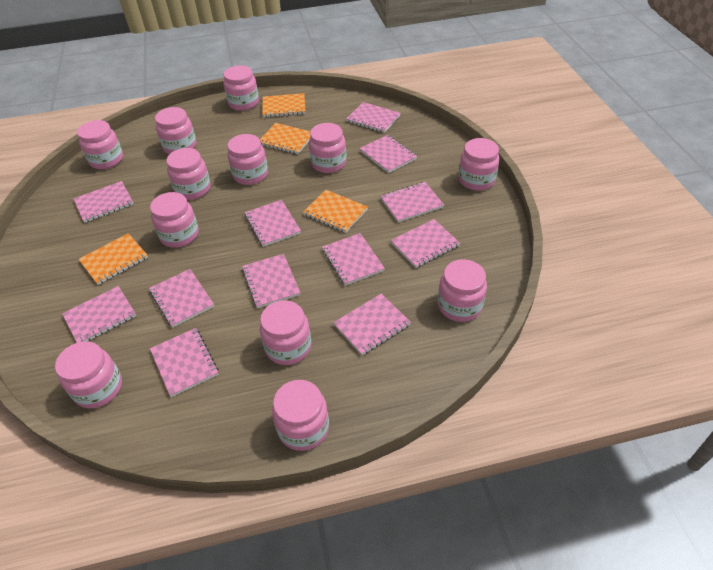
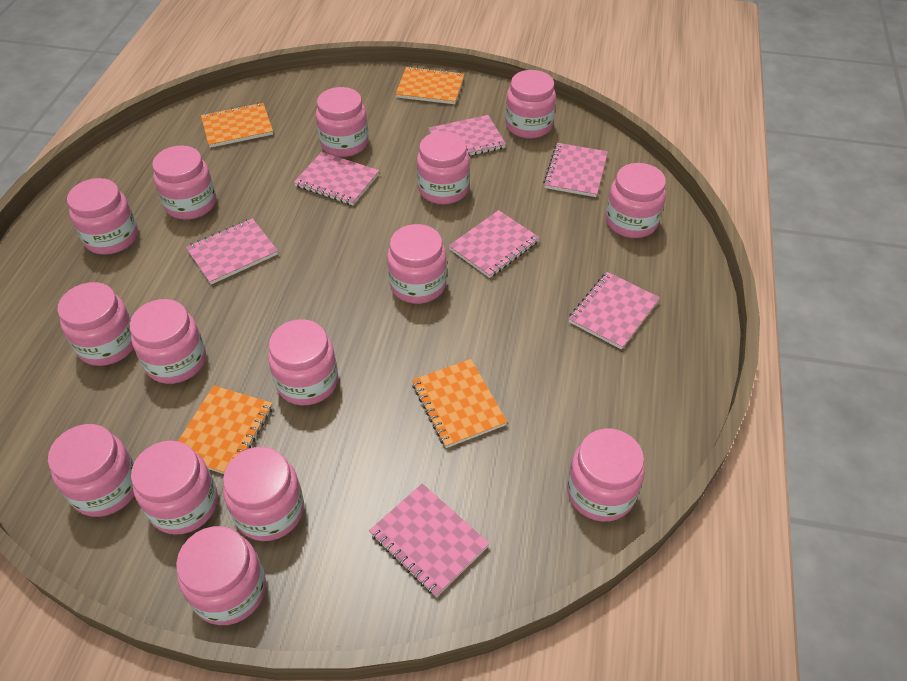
pink jar: [55,341,122,408] [77,120,123,169] [150,192,199,248] [155,107,196,154] [166,148,211,200] [224,65,259,111] [228,134,268,185] [260,300,311,365] [272,380,329,451] [309,123,346,173] [438,259,487,322] [459,138,500,191] = 12 -> [48,424,134,517] [58,282,134,366] [67,178,138,255] [129,299,206,384] [131,441,218,535] [152,145,216,220] [176,526,266,625] [223,447,304,541] [268,319,338,405] [316,87,369,157] [387,224,447,304] [417,131,470,204] [505,70,556,139] [567,429,645,522] [606,163,666,238] = 15
pink notebook: [62,286,136,343] [73,181,134,223] [149,269,214,328] [150,328,219,397] [242,254,300,308] [245,200,301,247] [322,233,385,286] [333,294,411,355] [346,102,401,133] [360,135,417,173] [380,182,444,222] [391,219,460,268] = 12 -> [186,218,278,285] [294,152,379,205] [369,483,490,597] [428,115,506,156] [449,210,540,278] [543,143,608,197] [568,272,660,350] = 7

